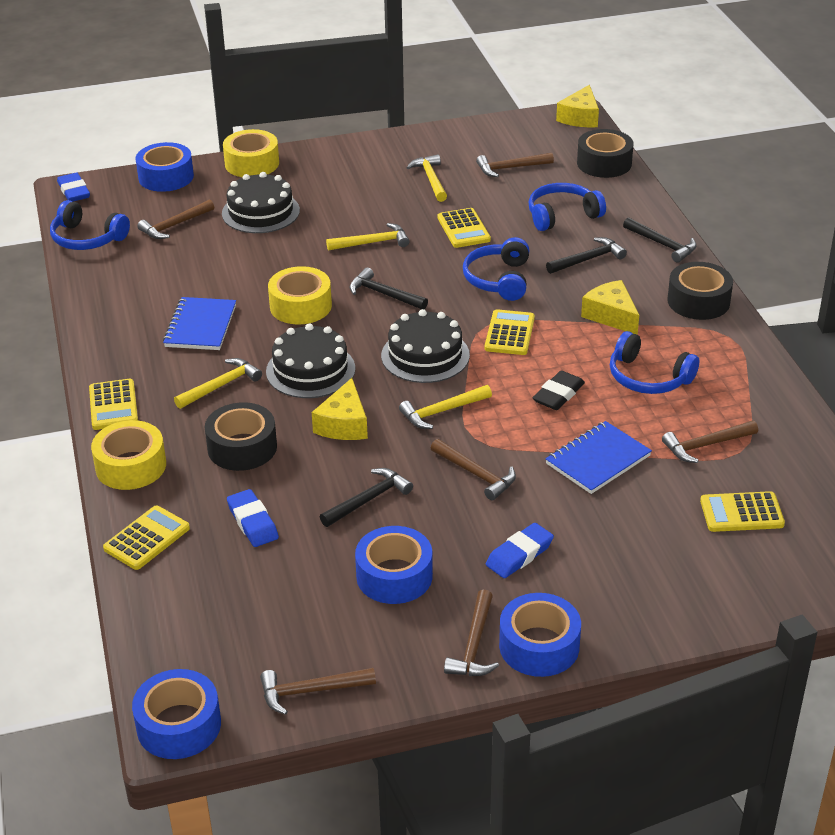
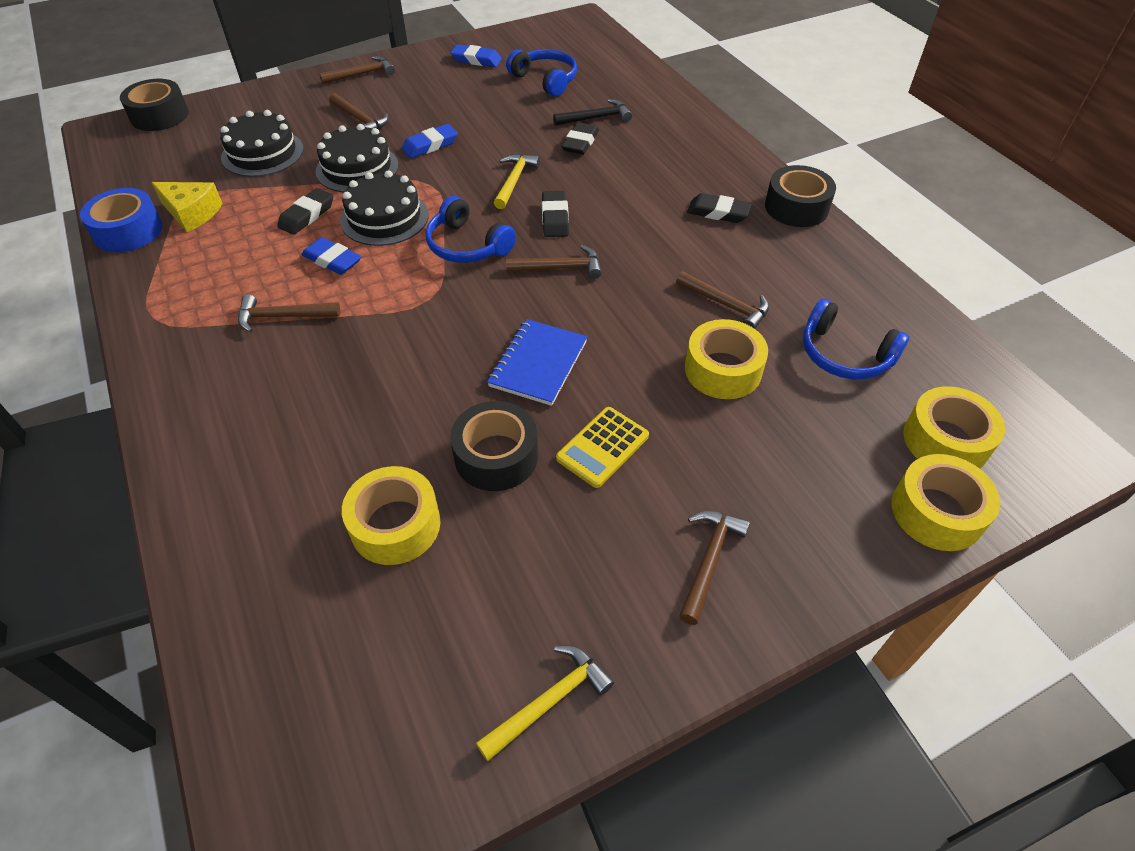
black eraser: [533,371,585,410] = 1 -> [277,188,333,235] [542,191,569,237] [561,122,599,155] [687,193,752,223] = 4
black hammer: [320,468,413,527] [349,268,428,309] [546,237,627,274] [623,217,697,263] = 4 -> [553,99,632,126] = 1
blue headphones: [50,200,130,250] [463,237,529,301] [528,183,606,231] [610,331,699,394] = 4 -> [425,196,516,263] [506,49,577,96] [803,299,909,379] = 3
blue notebook: [163,297,236,350] [545,421,652,494] = 2 -> [487,319,587,406] = 1
blue tape: [132,669,221,759] [136,142,194,192] [355,526,433,604] [499,593,581,677] = 4 -> [80,188,163,252] = 1
yellow calculator: [89,379,138,430] [103,505,190,570] [438,208,491,248] [485,309,535,355] [700,491,785,532] = 5 -> [556,407,649,488] = 1
yellow cheese: [312,378,368,440] [556,85,599,127] [581,280,639,335] = 3 -> [151,182,223,232] = 1
yellow hammer: [174,358,262,409] [326,223,410,251] [399,385,492,429] [407,154,447,202] = 4 -> [476,645,614,761] [494,154,540,209] = 2
yellow tape: [91,420,166,490] [223,129,279,177] [268,266,332,324] = 3 -> [342,466,440,565] [685,319,768,399] [892,454,1000,551] [903,386,1005,468] = 4

